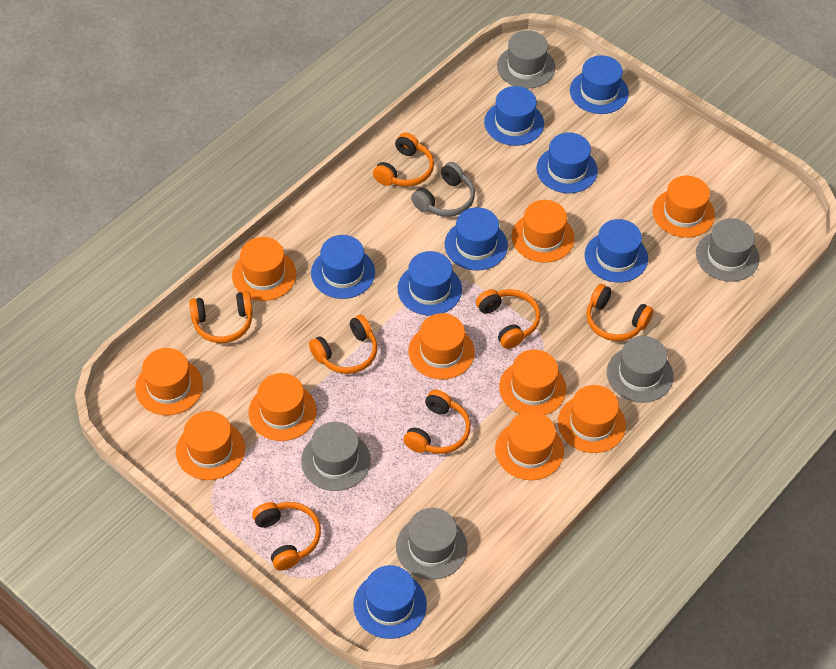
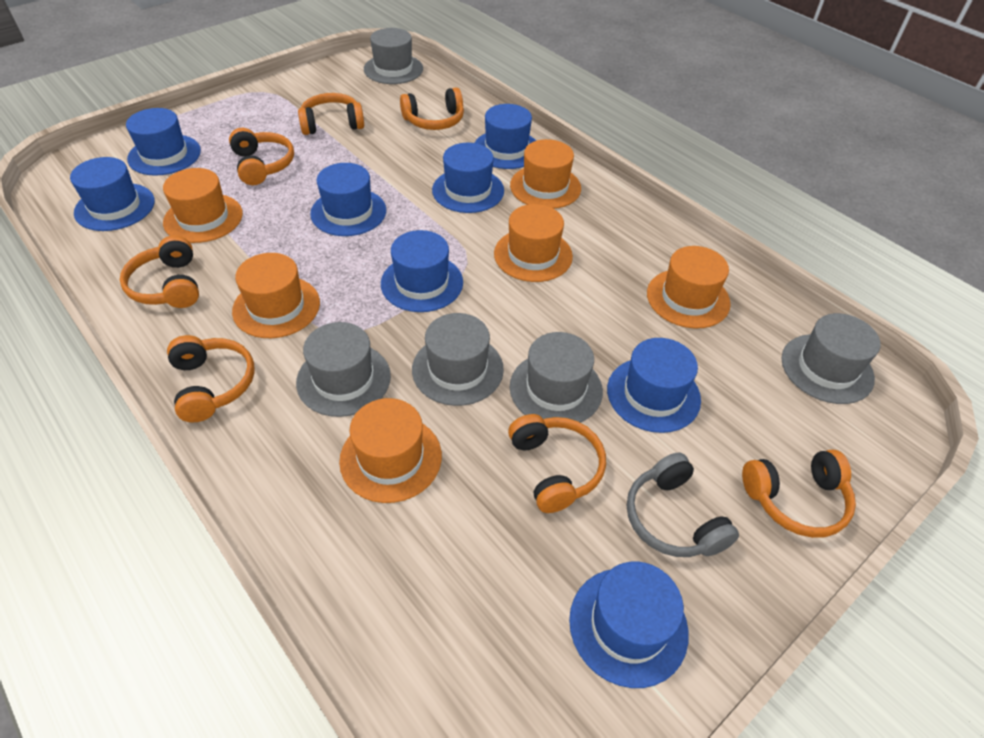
orange hat: [135,348,203,415] [176,411,245,480] [232,237,297,301] [248,373,317,441] [408,313,475,380] [495,411,564,480] [499,350,566,415] [512,200,575,263] [558,385,626,453] [652,176,715,238] = 10 -> [163,168,243,243] [232,253,320,338] [339,398,442,503] [494,204,573,282] [510,139,581,209] [647,246,731,328] = 6

